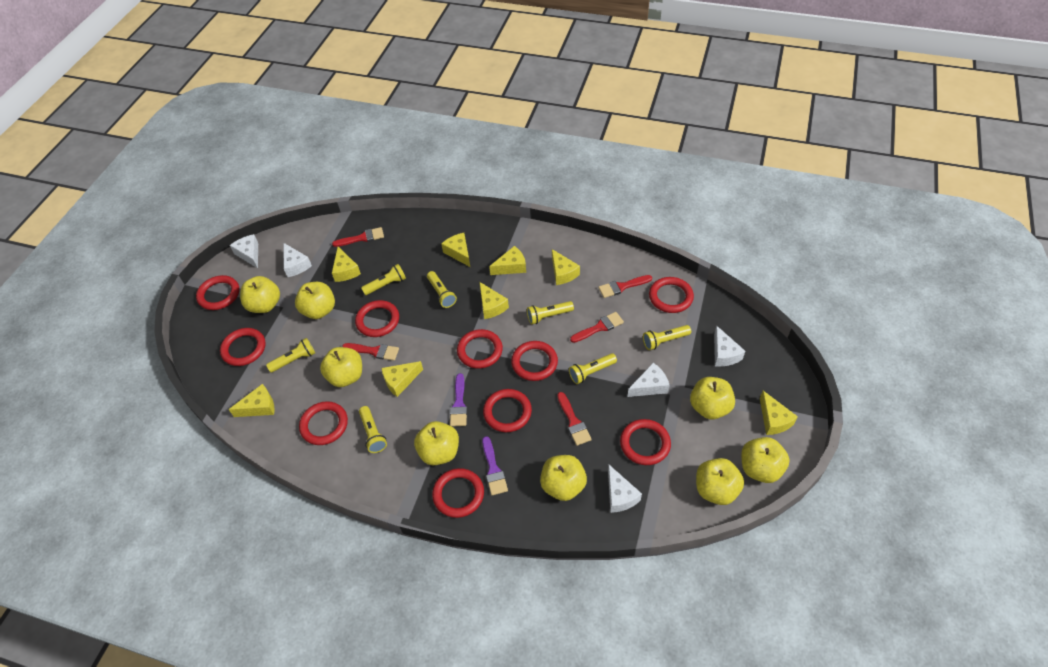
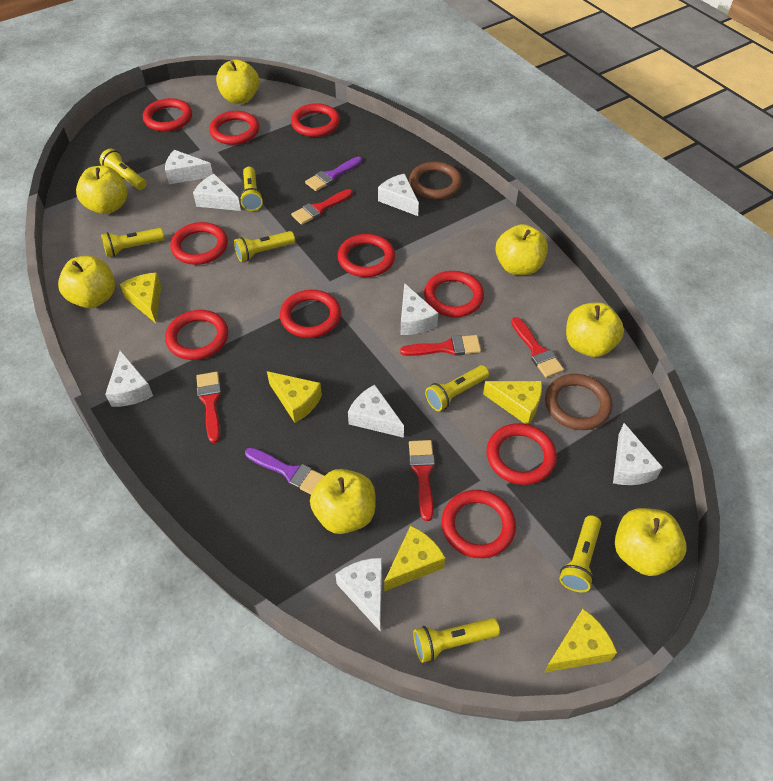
brown ring: none = 0 -> [409,162,462,199] [545,374,613,430] = 2
white cheese: [230,234,258,268] [284,243,312,277] [608,465,642,513] [628,363,670,397] [714,326,745,367] = 5 -> [105,350,153,407] [165,150,213,184] [193,174,241,211] [335,558,382,631] [348,385,404,438] [378,174,419,216] [401,283,438,335] [613,423,663,485] = 8
yellow apple: [240,276,280,313] [295,282,335,319] [320,347,362,387] [414,421,459,465] [540,455,587,501] [690,377,735,419] [696,458,744,505] [741,437,790,483] = 8 -> [58,256,115,308] [76,166,127,214] [216,59,259,104] [310,469,376,534] [495,224,548,275] [566,302,624,357] [615,508,687,576] = 7
yellow cheese: [228,384,275,417] [332,247,361,282] [381,361,423,397] [441,233,470,267] [480,282,509,319] [489,246,526,275] [552,249,580,285] [760,391,798,435] = 8 -> [120,273,161,323] [267,371,322,423] [384,526,445,591] [483,381,542,425] [544,609,617,672] = 5

